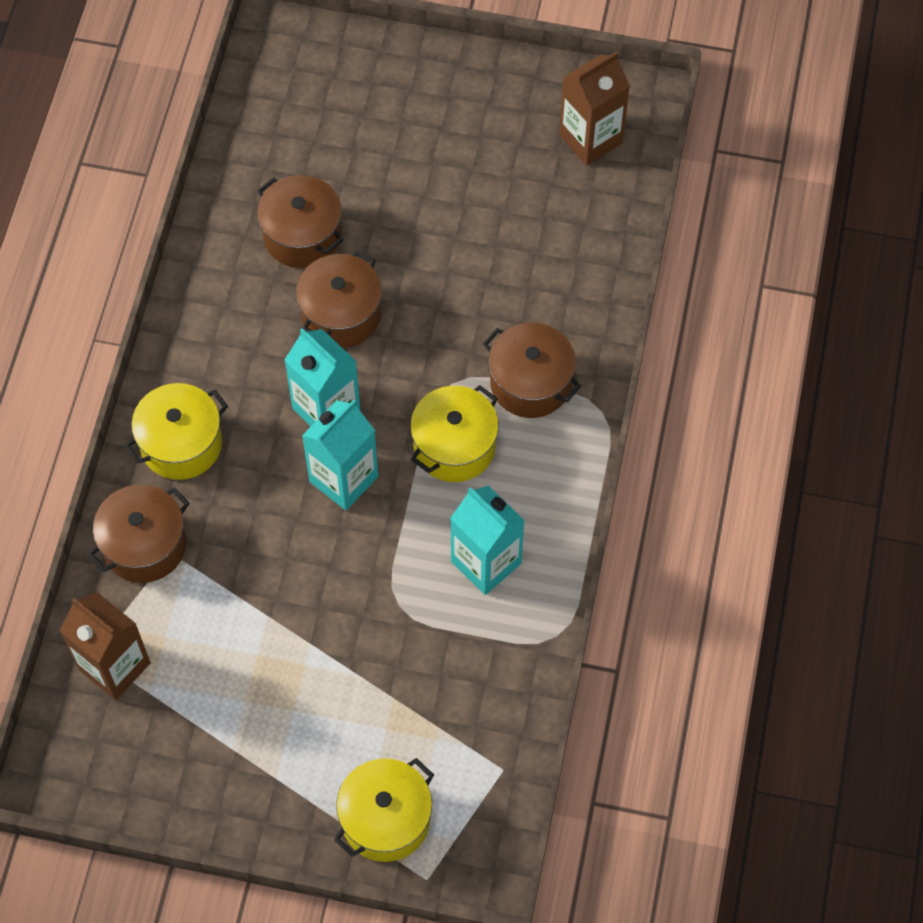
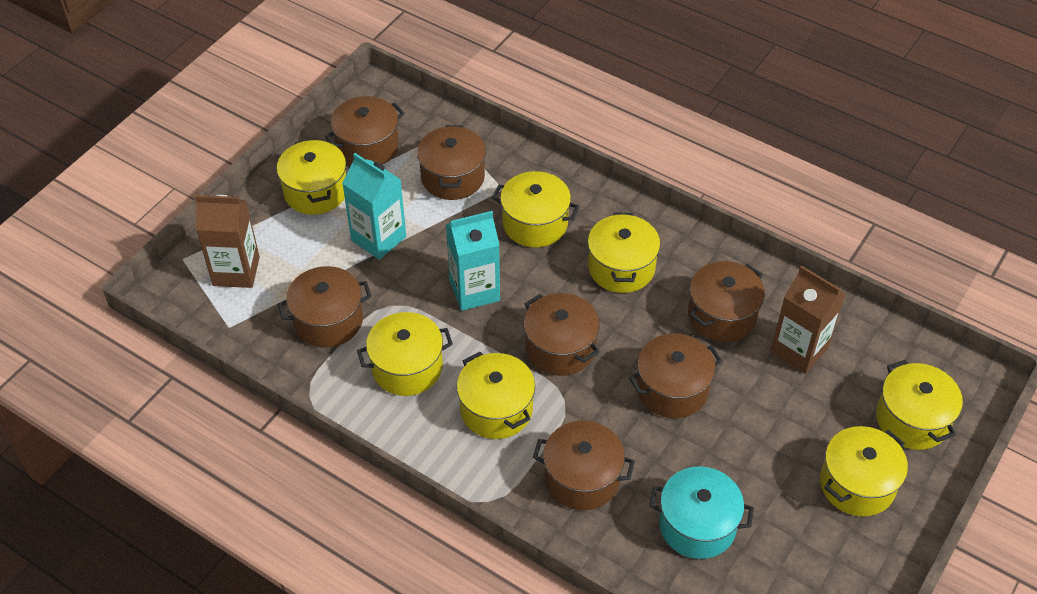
brown pot: [88,485,190,583] [257,175,343,268] [296,251,382,348] [483,323,581,418] = 4 -> [278,266,371,348] [325,96,405,165] [417,125,486,200] [524,293,600,376] [533,420,635,510] [629,333,722,418] [688,261,765,342] = 7
turquoise carton: [285,328,360,426] [302,400,378,510] [450,486,525,595] = 3 -> [342,153,406,260] [446,211,500,311] = 2
turquoise pot: none = 0 -> [649,466,754,559] = 1
yellow pot: [125,383,228,480] [334,758,434,862] [410,385,499,482] = 3 -> [277,139,346,215] [357,312,453,396] [457,352,535,439] [492,171,579,247] [588,213,660,293] [820,426,908,516] [876,360,963,450] = 7

